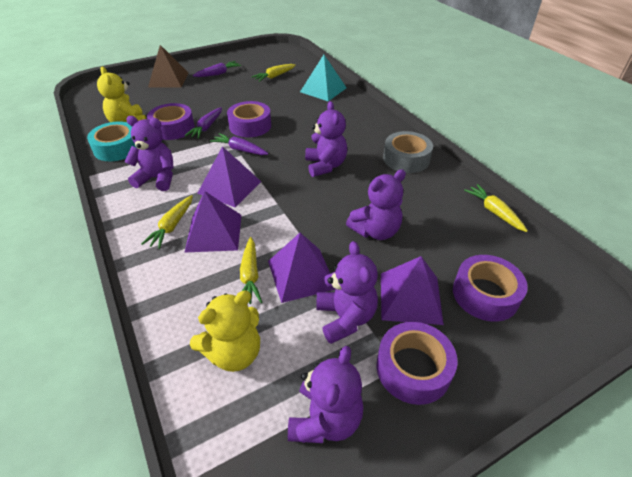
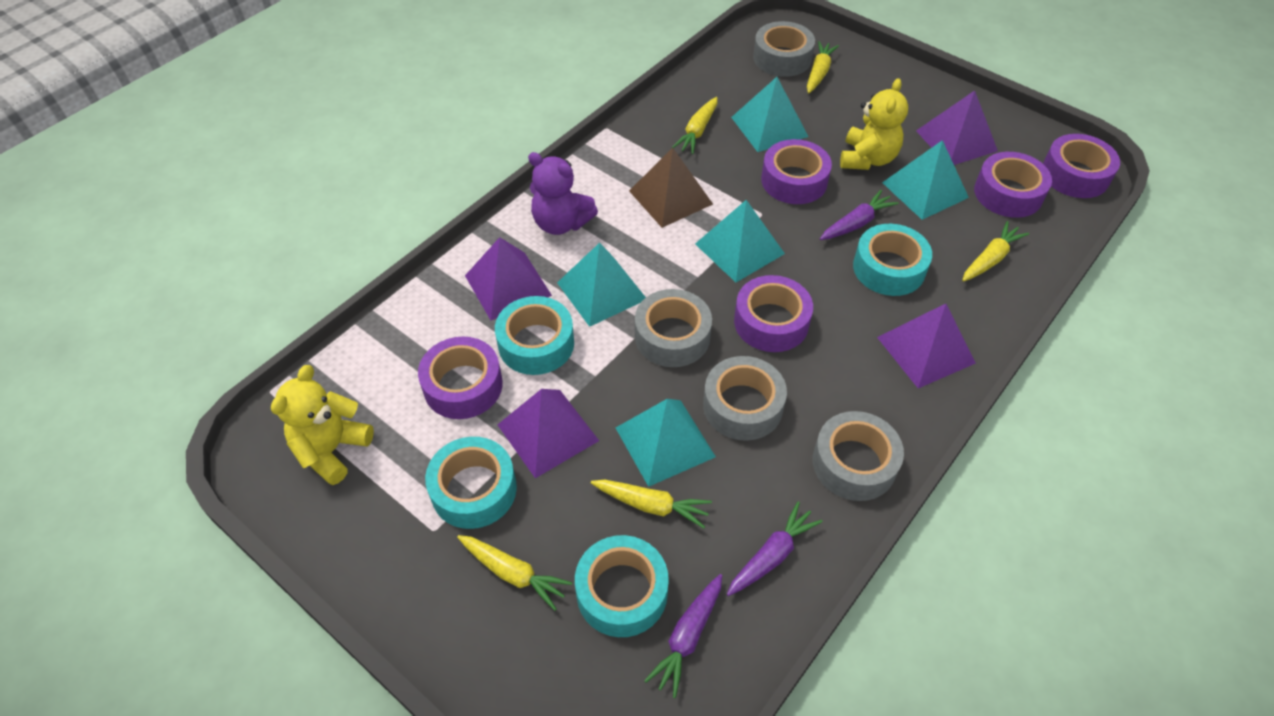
grey tape: [383,131,433,173] = 1 -> [635,289,712,367] [703,356,787,440] [753,21,815,77] [813,411,904,501] = 4
purple tape: [147,103,195,140] [227,101,271,137] [376,322,458,405] [453,255,528,322] = 4 -> [418,337,503,419] [734,275,813,352] [761,139,832,204] [974,152,1052,218] [1043,134,1120,198] = 5
purple teddy bear: [124,116,174,191] [288,346,363,443] [305,101,347,177] [316,241,378,344] [346,169,406,240] = 5 -> [528,152,598,235] = 1
turquoise pyramid: [300,55,346,101] = 1 -> [557,243,646,327] [616,399,716,487] [695,200,785,282] [731,77,809,152] [882,140,969,220] = 5
turquoise tape: [87,121,137,161] = 1 -> [425,437,517,529] [495,296,574,375] [575,535,669,637] [853,224,932,296] = 4
yellow carrot: [141,195,193,249] [240,237,262,304] [252,64,296,82] [464,184,528,232] = 4 -> [457,535,572,611] [591,480,712,528] [672,97,718,154] [807,41,839,93] [962,221,1029,282] = 5

